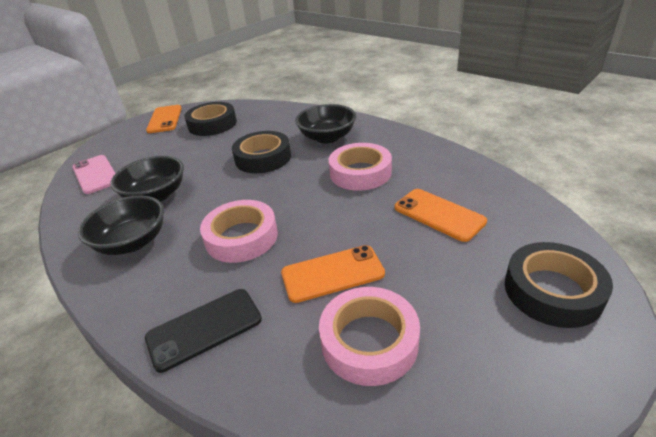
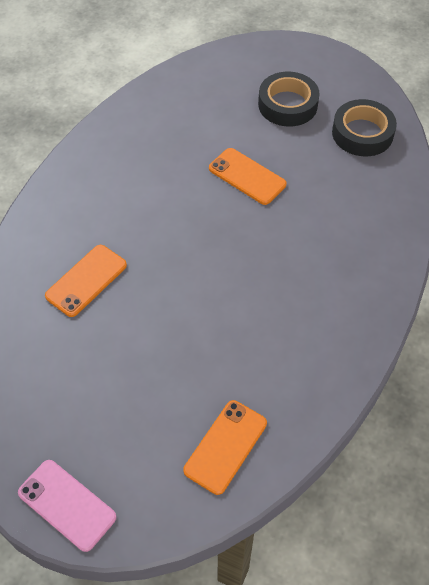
black bowl: [78,195,164,255] [110,156,184,202] [295,104,356,144] = 3 -> none = 0
black phone: [145,289,262,373] = 1 -> none = 0
black tape: [184,102,237,136] [232,131,291,173] [505,242,613,328] = 3 -> [258,72,320,126] [332,99,397,156] = 2
pink tape: [200,200,278,263] [319,287,420,386] [329,143,392,191] = 3 -> none = 0

